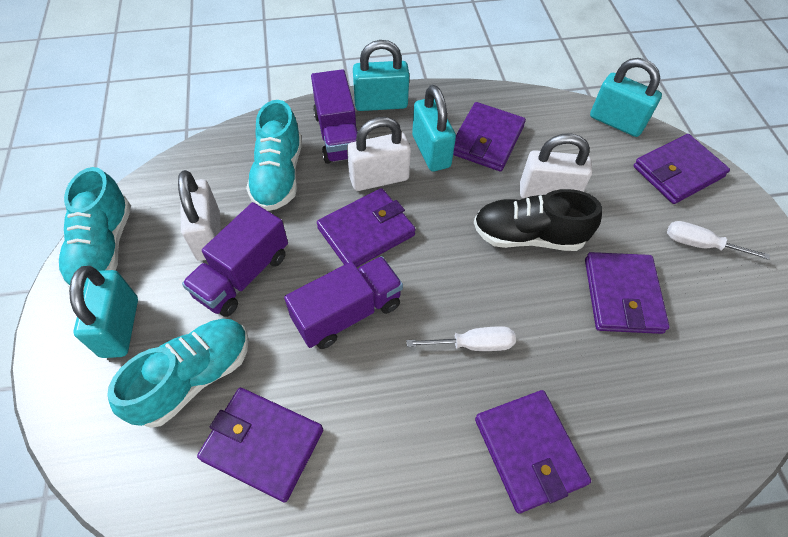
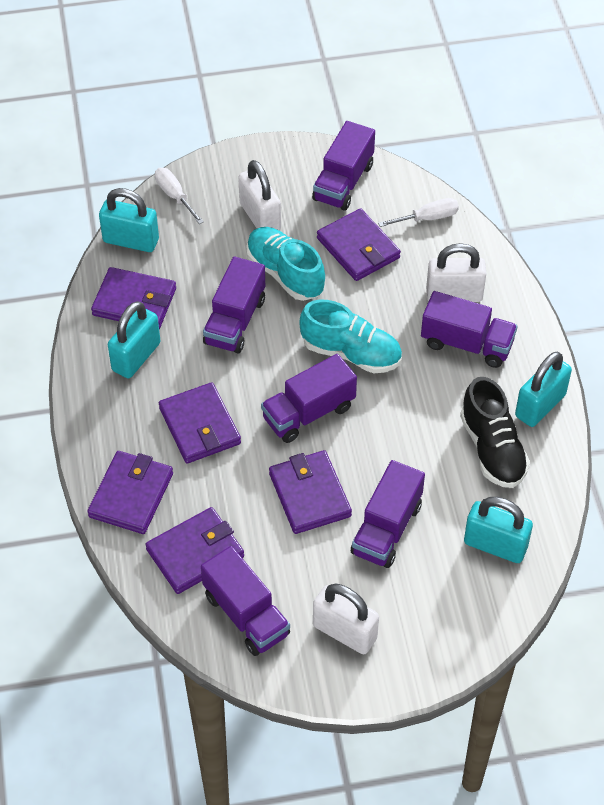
purple truck: [182,202,288,317] [284,256,403,349] [311,69,358,164] = 3 -> [201,546,290,656] [203,257,265,353] [261,354,357,443] [312,121,375,211] [351,460,425,568] [421,291,518,368] = 6
turquoise shoe: [58,167,131,291] [107,319,249,428] [246,100,302,211] = 3 -> [246,227,325,301] [299,300,402,373] = 2

